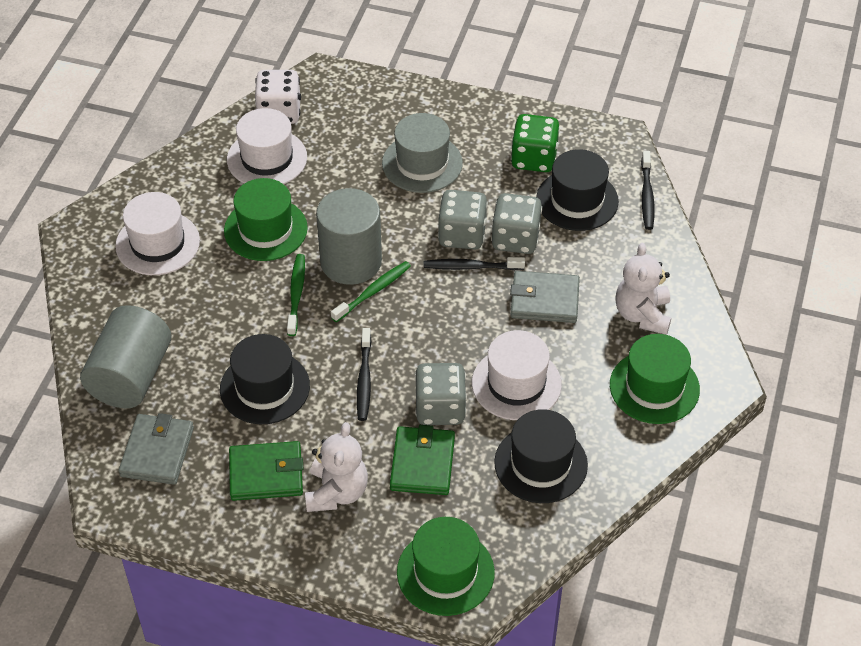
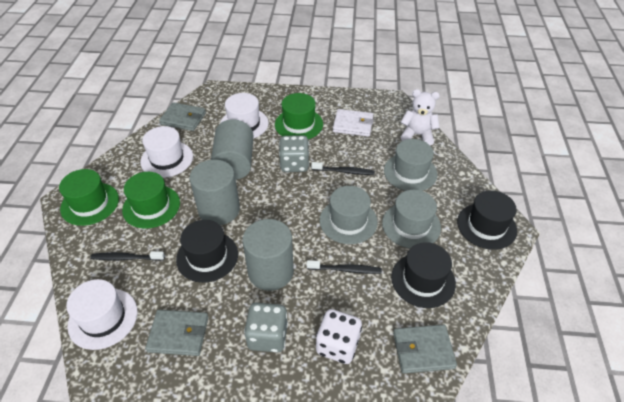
green dice: [511,114,560,172] = 1 -> none = 0
green toothbrush: [287,254,305,336] [331,261,411,322] = 2 -> none = 0
green wallet: [229,441,303,501] [390,425,455,495] = 2 -> none = 0
grey cylinder: [80,305,172,408] [316,188,382,285] = 2 -> [190,159,240,225] [211,120,253,180] [243,219,294,291] = 3
grey dice: [415,363,467,425] [438,190,488,250] [491,193,542,254] = 3 -> [244,303,288,353] [279,135,309,172] = 2
grey hat: [382,113,463,193] = 1 -> [320,186,378,244] [382,190,441,248] [384,139,437,191] = 3
grey wallet: [118,413,194,485] [510,271,580,323] = 2 -> [145,310,208,356] [159,102,206,131] [393,325,457,374] = 3
white teddy bear: [305,422,368,512] [615,243,671,335] = 2 -> [401,89,440,145] = 1
white wallet: none = 0 -> [333,109,374,137] = 1

